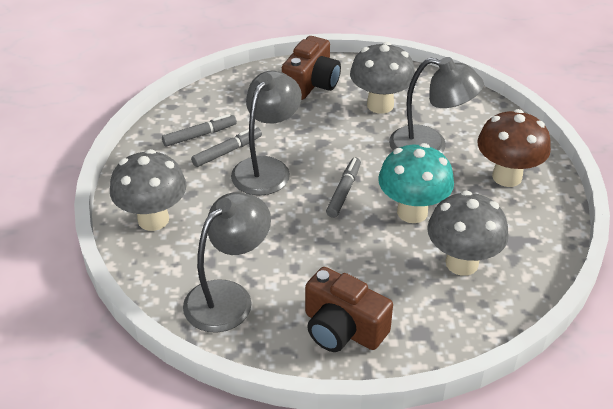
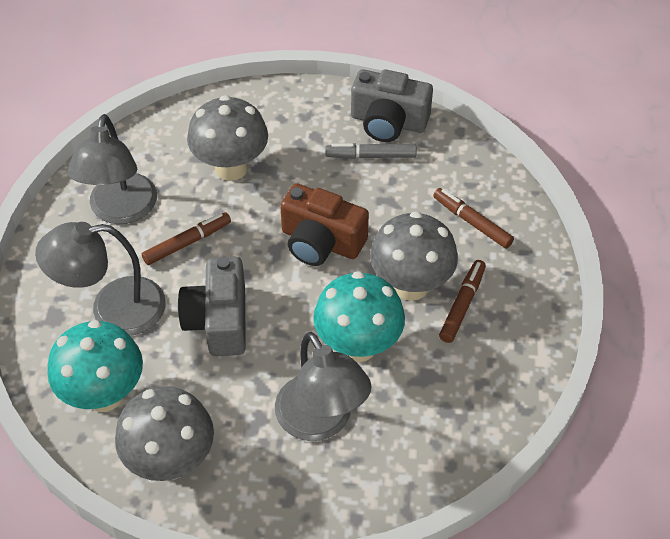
brown camera: [282,36,341,100] [305,267,393,352] = 2 -> [280,183,369,266] = 1
brown marker: none = 0 -> [142,212,231,265] [433,188,514,249] [439,260,486,343] = 3
brown mushroom: [477,109,551,187] = 1 -> none = 0
grey camera: none = 0 -> [178,257,246,356] [351,69,433,142] = 2
grey marker: [162,114,237,147] [191,127,262,167] [326,158,361,218] = 3 -> [325,143,417,159] = 1
turquoise mushroom: [378,143,454,223] = 1 -> [48,320,143,412] [313,271,405,362] = 2

